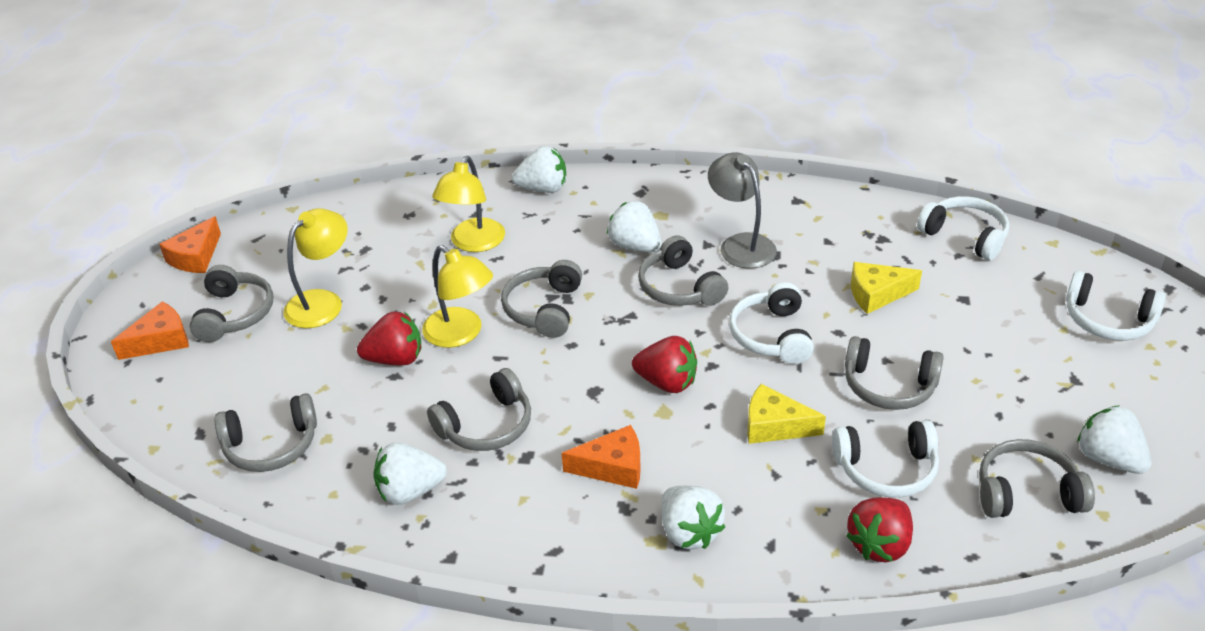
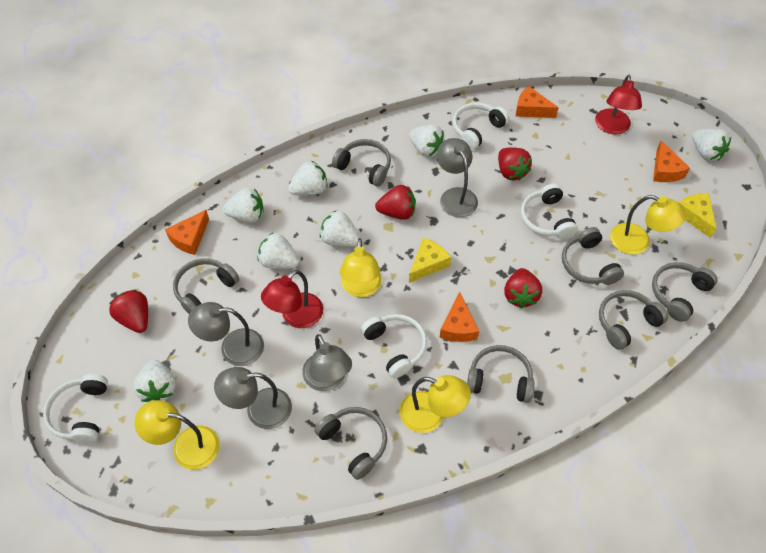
grey lamp: [708,152,777,269] = 1 -> [188,302,264,366] [214,367,292,429] [302,334,352,391] [437,138,478,217] = 4
orange cheese: [111,301,189,360] [159,216,221,273] [562,425,641,489] = 3 -> [165,210,209,255] [439,291,479,342] [516,86,559,118] [653,140,690,182] = 4
red lamp: none = 0 -> [261,270,323,328] [595,75,642,134] = 2
red strawberry: [357,312,421,366] [632,336,697,393] [846,497,913,562] = 3 -> [109,289,148,333] [375,185,416,220] [498,147,532,180] [504,268,542,309] = 4
white strawberry: [373,442,447,505] [512,146,566,193] [607,201,662,252] [662,486,725,549] [1077,405,1151,474] = 5 -> [133,360,176,402] [223,188,263,223] [258,232,300,269] [288,161,328,195] [320,210,360,246] [409,124,445,157] [692,129,731,161] = 7
yellow lamp: [283,208,348,328] [422,245,493,348] [432,156,505,252] = 3 -> [134,400,220,469] [340,238,382,297] [400,375,471,433] [610,195,686,255] = 4

